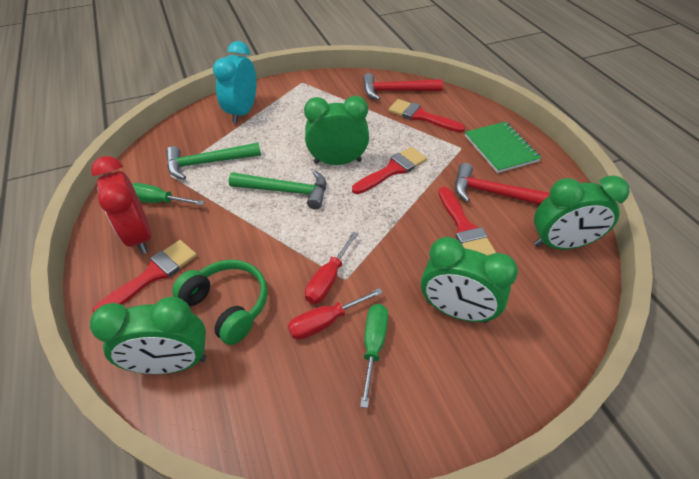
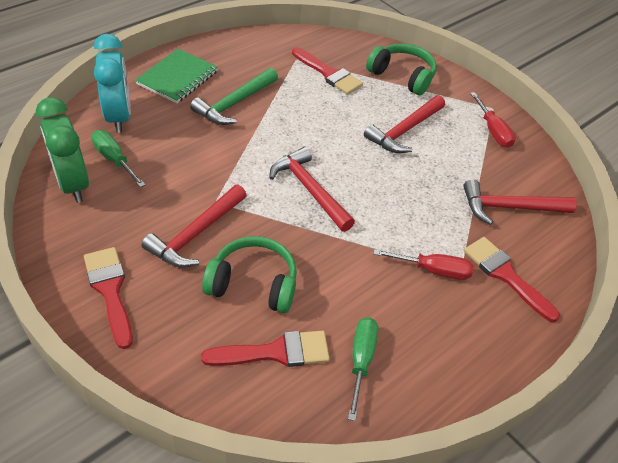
green clock: [90,297,206,374] [304,96,369,165] [421,237,518,323] [534,175,630,249] = 4 -> [36,97,89,203] = 1
green hammer: [166,142,261,180] [229,170,326,210] = 2 -> [190,68,278,125] = 1
green headphones: [172,260,267,345] = 1 -> [202,236,297,313] [366,43,437,96] = 2
red clock: [91,156,152,254] = 1 -> none = 0
red hammer: [363,73,443,100] [455,163,550,205] = 2 -> [142,185,247,268] [269,147,355,232] [364,95,445,153] [463,179,577,225] = 4

